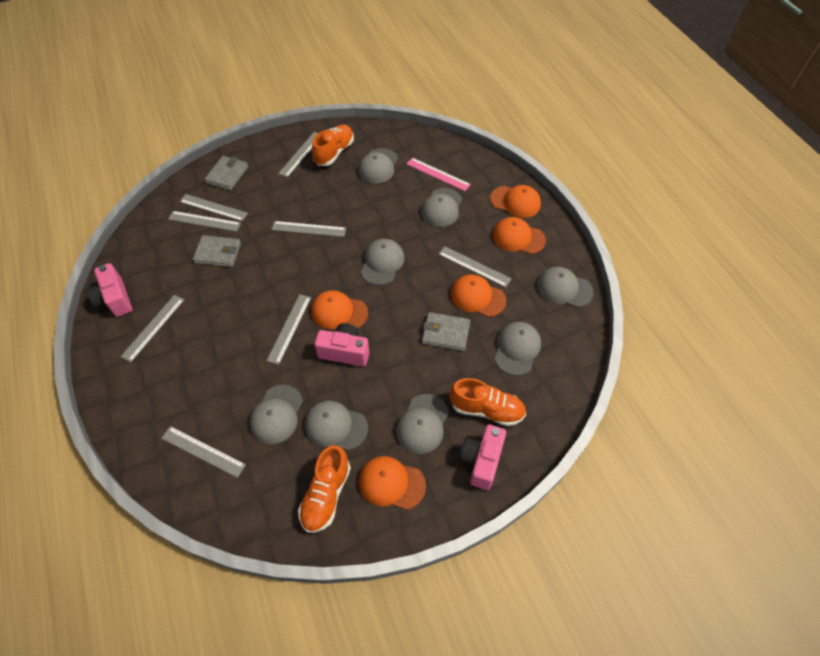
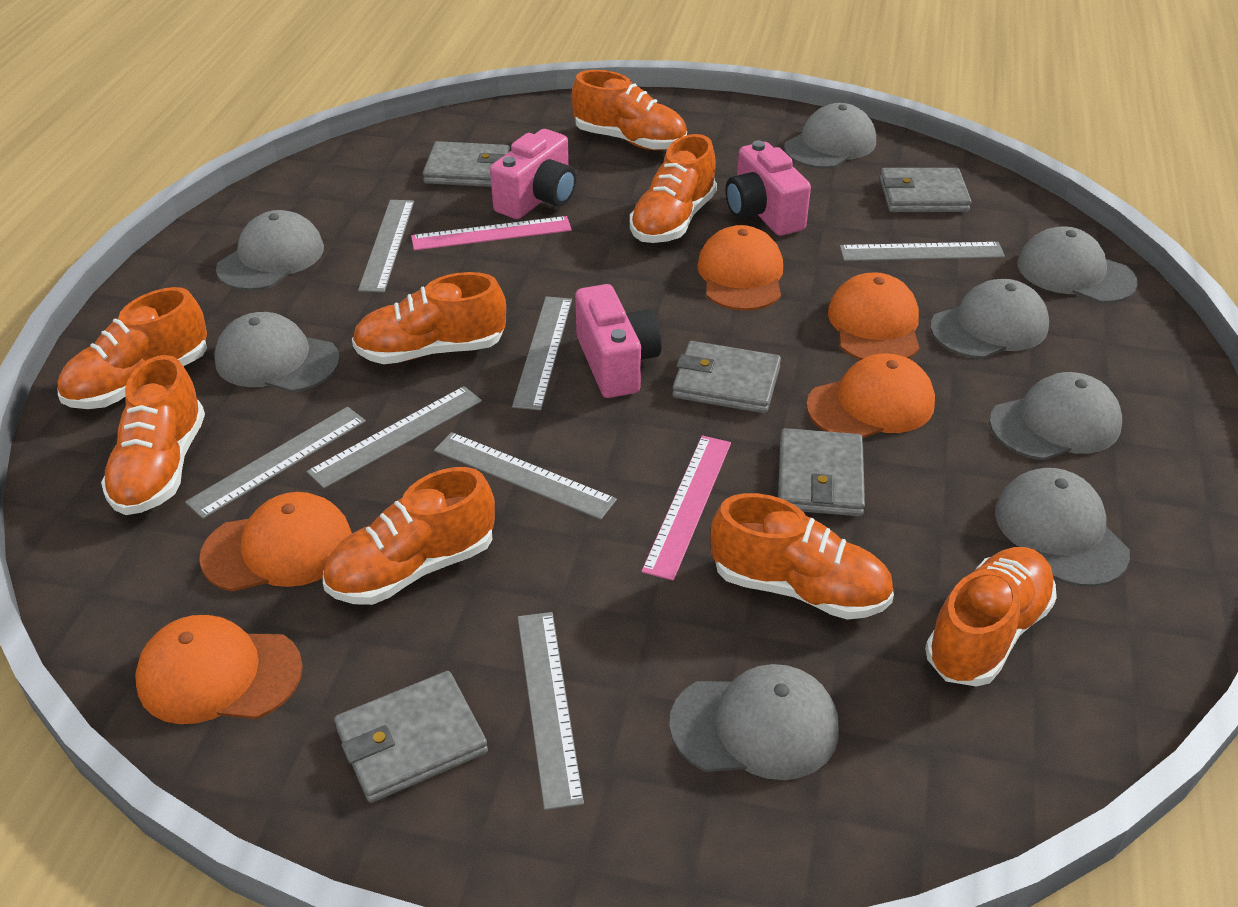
grey ruler: [120,295,184,362] [161,426,246,478] [168,211,241,232] [180,194,248,221] [267,294,311,364] [272,221,346,237] [278,132,318,177] [439,246,511,287] = 8 -> [185,407,366,519] [307,386,482,488] [358,200,414,292] [434,432,617,520] [512,296,572,410] [518,612,584,810] [840,242,1005,261] = 7
grey wallet: [193,235,241,267] [204,156,248,190] [422,312,470,351] = 3 -> [334,671,488,803] [423,141,510,187] [672,341,781,413] [778,428,865,516] [880,168,971,212] = 5
orange shoe: [298,445,351,533] [312,124,354,166] [449,378,526,426] = 3 -> [57,287,207,409] [101,355,205,515] [323,467,495,605] [352,272,506,364] [571,70,687,151] [630,134,717,243] [710,493,894,620] [925,547,1057,687] = 8
pink ruler: [407,158,471,191] = 1 -> [411,216,572,251] [641,435,731,581] = 2

